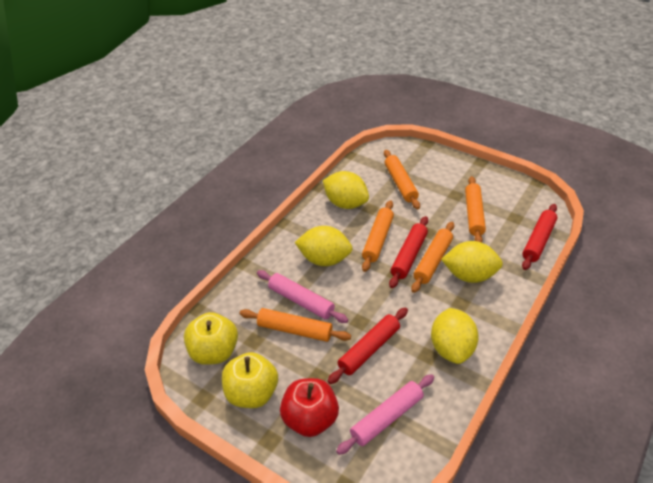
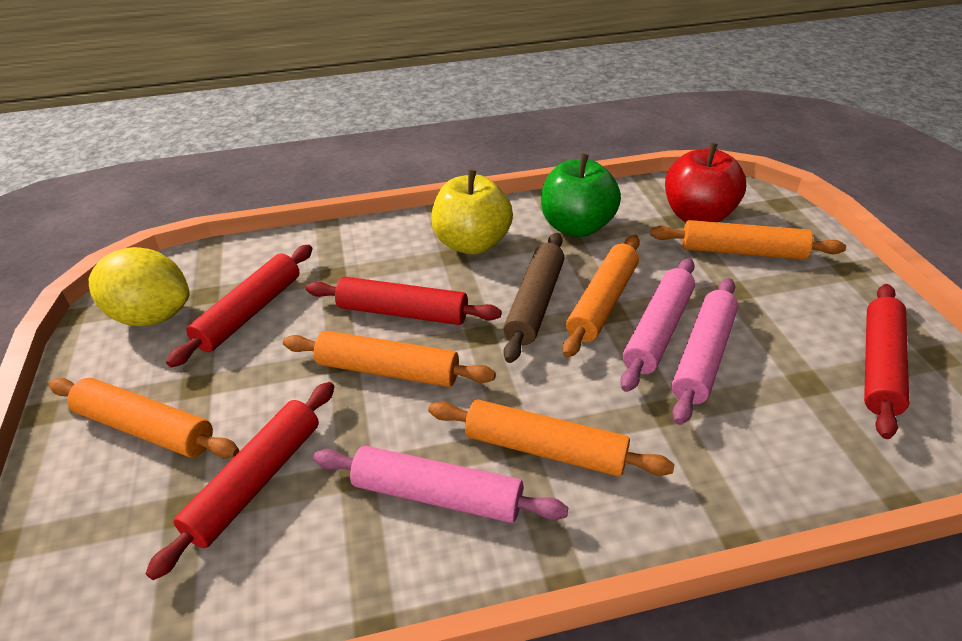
brown rolling pin: none = 0 -> [503,233,564,363] = 1
green apple: none = 0 -> [541,153,621,237] = 1
pink rolling pin: [257,270,348,323] [336,374,434,455] = 2 -> [313,446,568,523] [620,258,695,392] [671,278,738,425] = 3
red rolling pin: [328,308,408,384] [389,216,428,288] [522,204,557,270] = 3 -> [146,382,334,580] [166,245,313,368] [306,277,501,325] [864,284,909,439] = 4
yellow apple: [184,312,238,365] [222,352,278,408] = 2 -> [432,169,513,255] = 1
yellow lemon: [294,226,353,266] [323,171,369,209] [431,308,479,364] [441,241,503,283] = 4 -> [89,247,189,326] = 1

